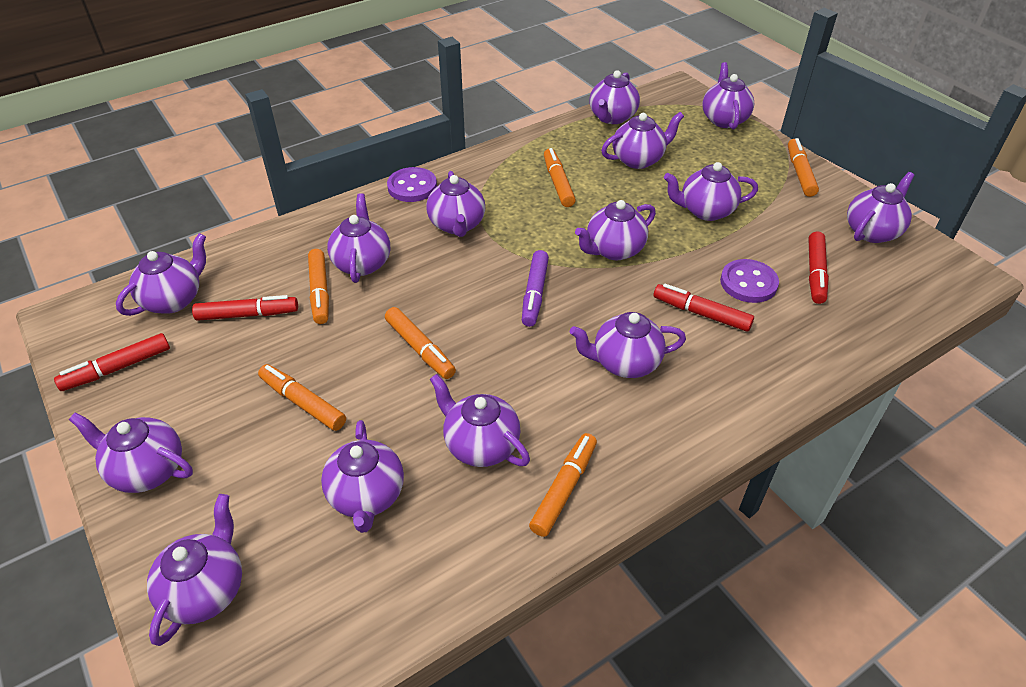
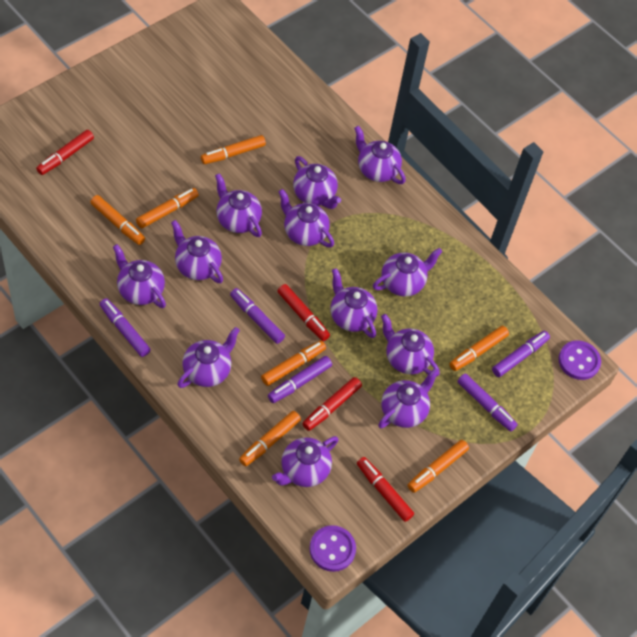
orange marker: [258,364,346,431] [308,249,329,324] [385,307,456,379] [529,433,597,537] [544,148,576,207] [788,138,819,197] = 6 -> [90,195,145,245] [136,188,199,229] [201,135,266,164] [239,411,301,466] [261,340,326,386] [408,440,469,493] [449,326,509,371] = 7
purple marker: [522,250,549,327] = 1 -> [100,298,151,357] [230,288,285,344] [268,356,332,403] [457,373,518,431] [492,331,550,377] = 5
purple teapot: [69,412,193,493] [116,233,206,316] [147,494,242,646] [321,420,404,533] [327,193,390,283] [427,171,485,237] [430,374,530,467] [570,312,686,378] [575,200,656,260] [589,70,640,124] [601,112,684,169] [664,162,758,221] [702,62,754,129] [847,172,915,243] = 14 -> [113,244,166,308] [171,220,223,283] [177,327,240,388] [215,173,262,237] [272,436,338,487] [278,189,334,247] [293,156,341,209] [331,268,377,338] [354,126,406,184] [373,248,442,296] [378,368,439,428] [381,314,440,377] = 12

